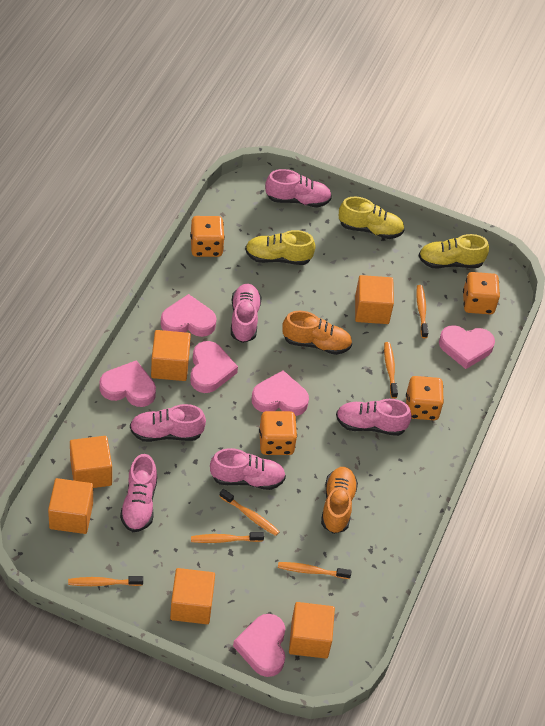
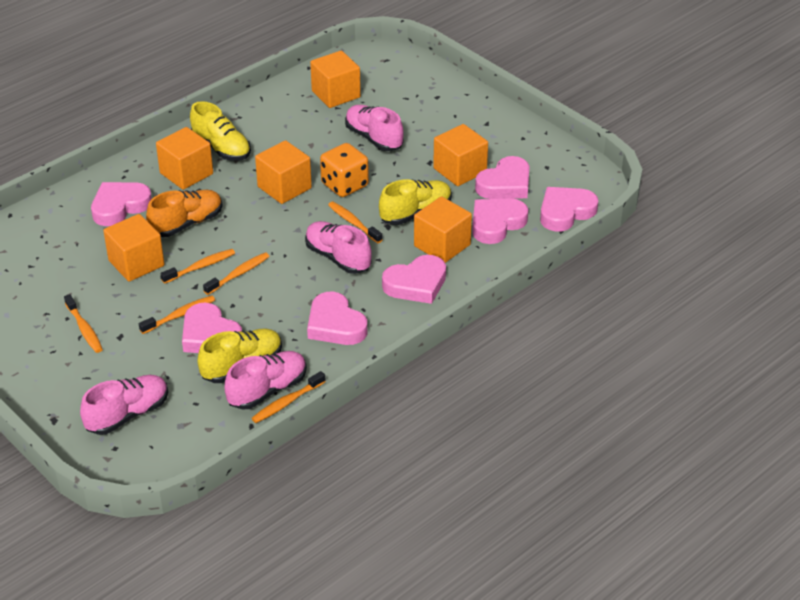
orange dice: [190,216,225,257] [259,411,297,455] [406,376,444,420] [463,272,500,314] = 4 -> [320,143,369,197] = 1
orange shoe: [282,311,352,355] [321,467,358,534] = 2 -> [146,190,223,237] = 1
pink heart: [99,360,156,407] [161,294,216,337] [190,341,238,393] [233,614,285,677] [251,370,309,416] [439,325,495,369] = 6 -> [91,182,152,226] [182,302,242,353] [307,292,367,345] [382,255,446,304] [472,198,528,244] [475,156,530,199] [540,187,598,231] = 7
pink shoe: [120,454,157,532] [130,404,206,442] [210,448,286,490] [231,284,262,343] [265,169,332,207] [336,399,412,436] = 6 -> [80,375,168,435] [225,351,307,410] [305,221,372,274] [345,105,404,151] = 4

